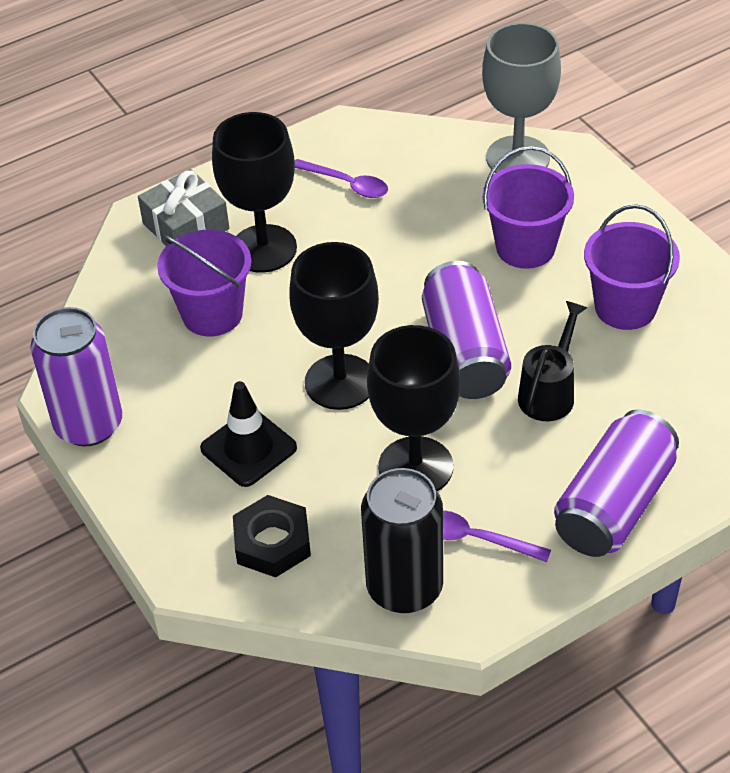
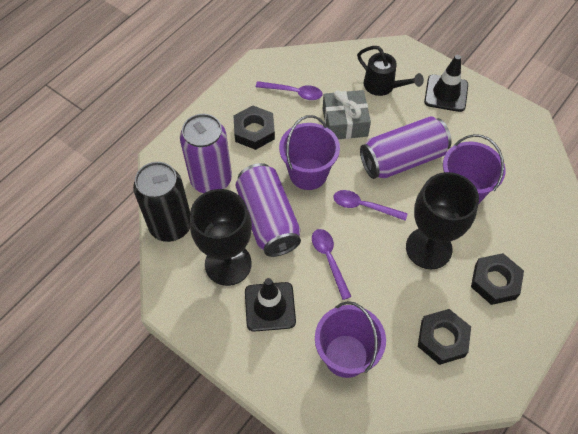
black goblet: [212,112,297,273] [289,242,379,410] [367,325,461,491] = 3 -> [190,189,252,286] [406,172,479,269] = 2
black nut: [233,495,311,577] = 1 -> [234,105,275,150] [418,309,471,365] [471,253,524,305] = 3
black traffic cone: [200,381,297,487] = 1 -> [245,278,296,332] [424,55,468,112] = 2
grey goblet: [482,22,561,173] = 1 -> none = 0
purple spoon: [295,159,388,198] [443,510,551,562] = 2 -> [256,81,322,100] [312,229,351,300] [333,190,408,221] = 3

